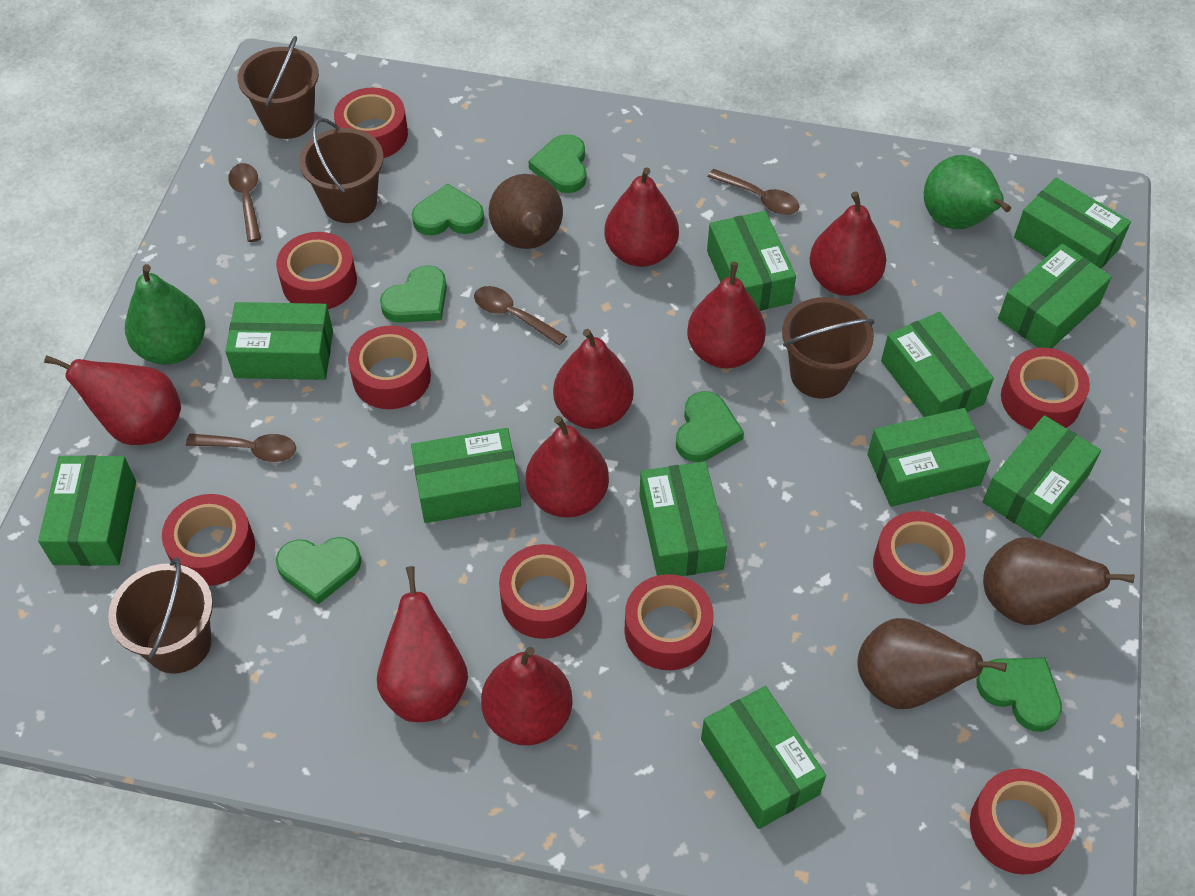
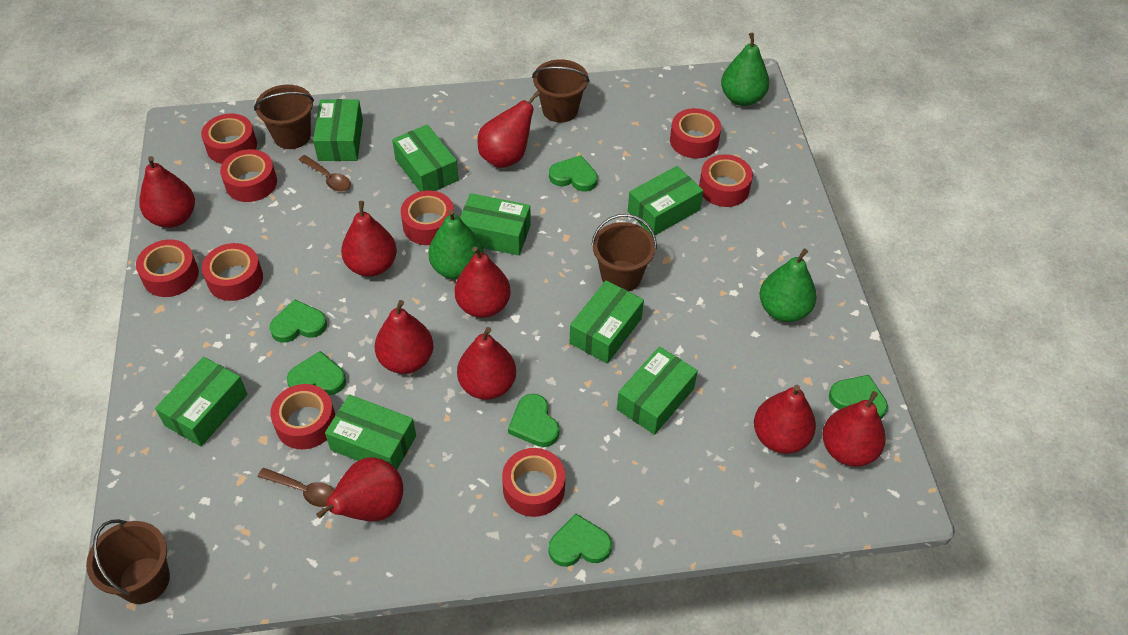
brown pear: [489,174,563,249] [857,618,1007,709] [983,537,1135,625] = 3 -> none = 0
brown spoon: [186,433,296,462] [228,163,261,242] [474,286,567,346] [708,169,799,215] = 4 -> [258,468,334,507] [299,155,351,192] = 2
green box: [38,455,136,566] [225,302,333,380] [411,428,521,523] [639,461,727,576] [701,686,826,829] [707,211,796,311] [867,408,990,507] [881,312,994,417] [983,415,1101,538] [998,243,1112,348] [1014,178,1131,269] = 11 -> [155,357,247,447] [313,99,363,161] [325,395,416,470] [392,124,459,192] [460,193,531,255] [570,280,644,364] [617,346,698,435] [628,166,703,235] = 8
green pear: [125,264,205,365] [924,155,1011,229] = 2 -> [429,209,483,279] [721,33,769,106] [760,248,817,322] = 3
red pear: [44,355,181,445] [377,566,468,722] [481,647,573,745] [526,416,609,518] [553,329,634,429] [604,168,679,267] [687,262,766,368] [809,191,886,296] = 8 -> [139,156,195,228] [316,457,403,521] [341,201,397,277] [375,300,433,374] [454,246,511,318] [457,327,516,400] [478,91,540,168] [754,385,816,454] [822,391,886,467] = 9

